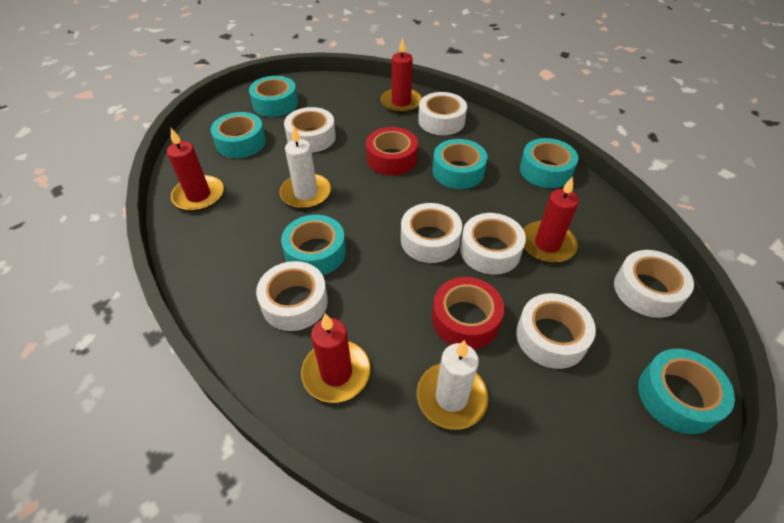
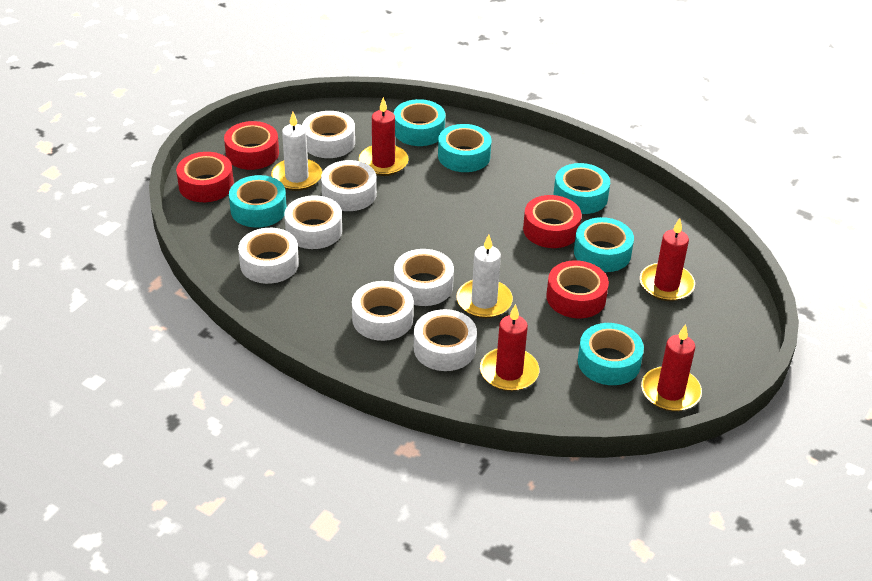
red tape: [366,127,418,175] [432,277,504,349] = 2 -> [176,152,234,202] [224,121,279,170] [523,195,582,248] [546,260,609,318] = 4

